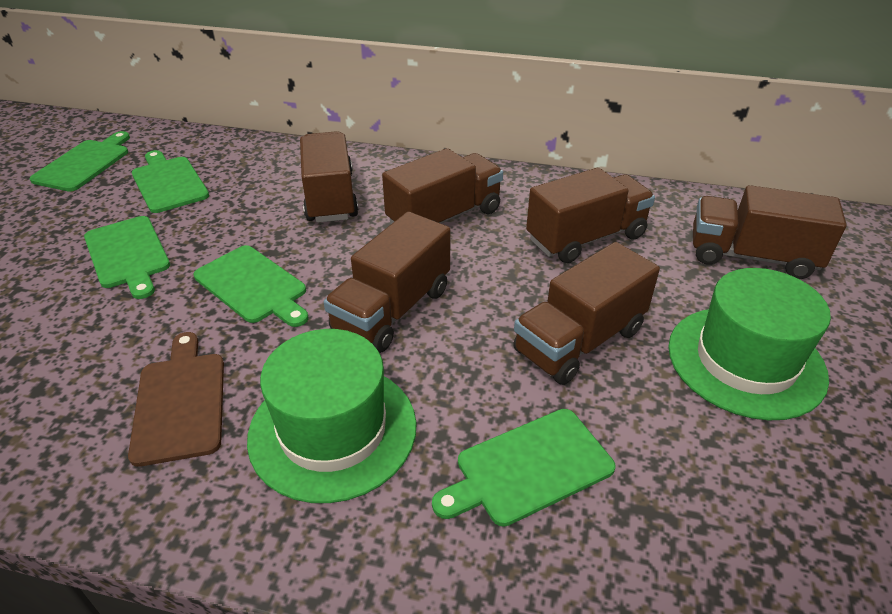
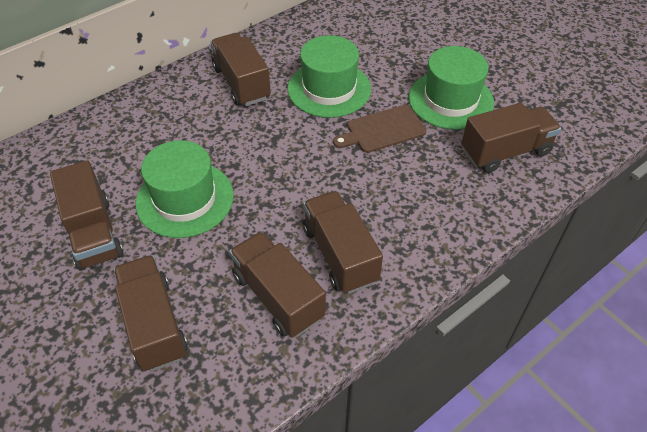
green cutting board: [30,131,130,192] [84,216,170,299] [132,150,209,213] [194,245,309,327] [432,409,616,527] = 5 -> none = 0
green hat: [247,329,417,503] [668,268,831,420] = 2 -> [136,140,234,238] [287,35,371,118] [409,46,494,130] = 3

